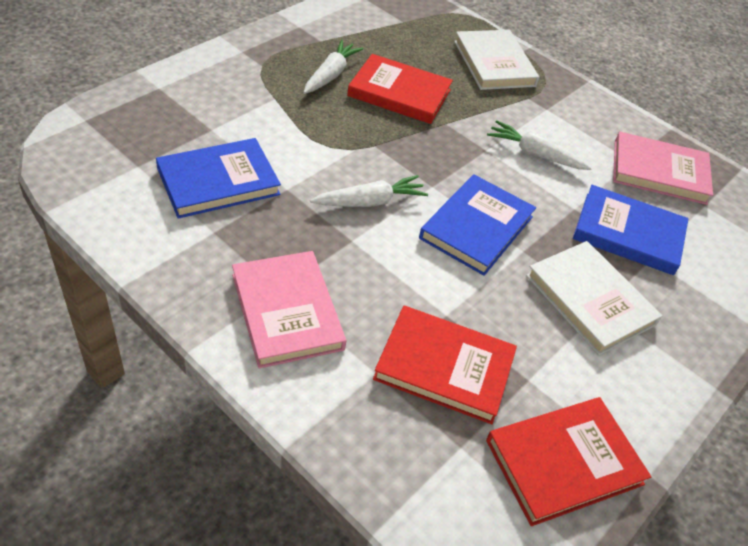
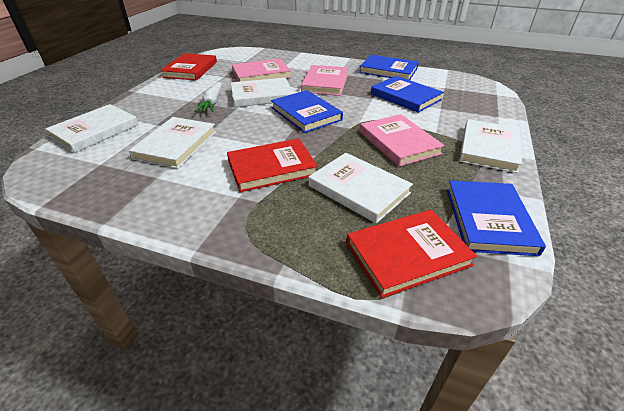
blue book: [156,138,281,219] [419,174,536,276] [573,185,689,275] = 3 -> [271,90,343,133] [359,55,419,80] [371,76,444,113] [447,181,546,256] = 4
pink book: [232,251,346,369] [613,131,713,205] = 2 -> [232,58,291,82] [301,65,348,96] [360,114,445,167] = 3
white book: [454,30,539,90] [526,241,662,355] = 2 -> [45,104,139,153] [129,117,216,169] [231,77,293,107] [309,153,413,223] [459,119,522,173] = 5
white carrot: [303,40,363,94] [310,175,428,207] [487,120,592,170] = 3 -> [195,82,222,112] = 1

